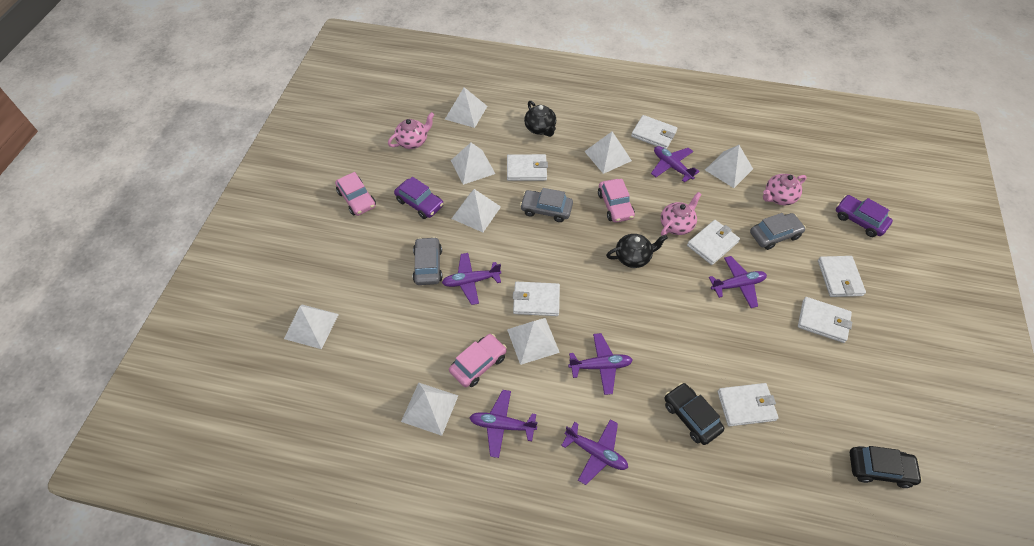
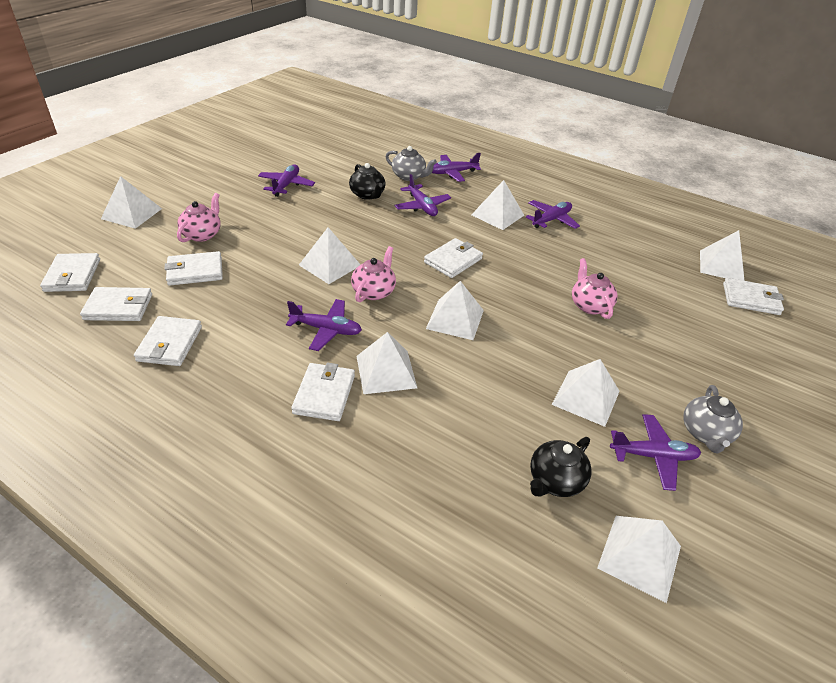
black car: [665,383,724,445] [850,446,922,488] = 2 -> none = 0
grey car: [413,237,442,285] [520,188,573,222] [750,213,806,250] = 3 -> none = 0
grey teapot: none = 0 -> [385,146,437,181] [683,385,743,454] = 2
pink car: [335,172,376,216] [449,334,507,387] [598,179,635,223] = 3 -> none = 0
purple car: [394,177,444,219] [836,195,893,237] = 2 -> none = 0

